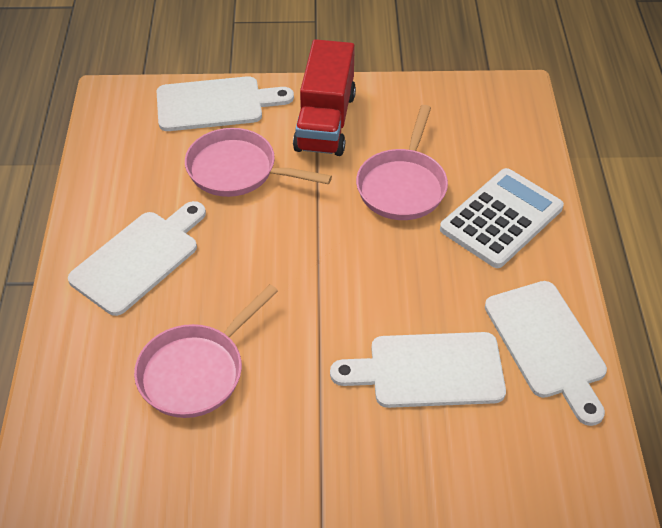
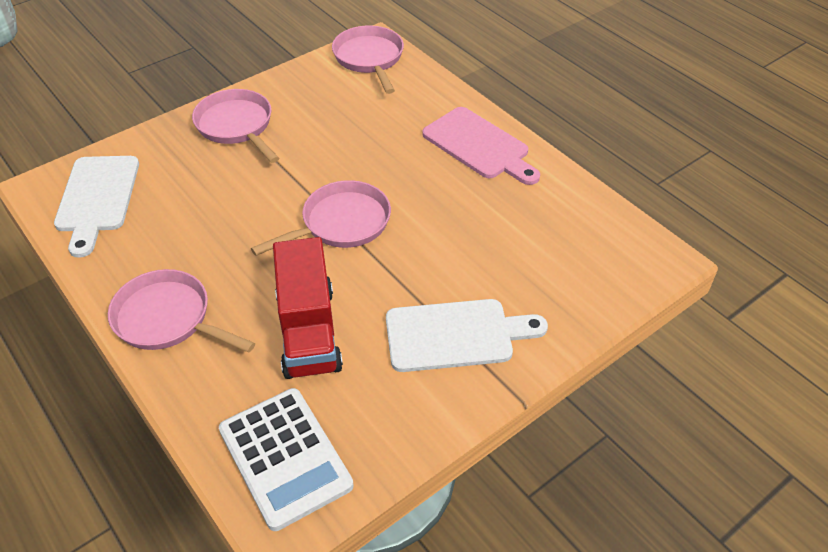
pink cutting board: none = 0 -> [422,107,540,185] = 1
pink pan: [134,284,278,418] [185,128,332,197] [356,105,448,220] = 3 -> [108,269,255,353] [192,89,279,163] [251,180,391,256] [332,25,404,94] = 4
white cutting board: [68,201,206,316] [157,76,294,131] [330,332,506,408] [485,281,607,426] = 4 -> [54,156,139,258] [386,299,548,372] = 2

